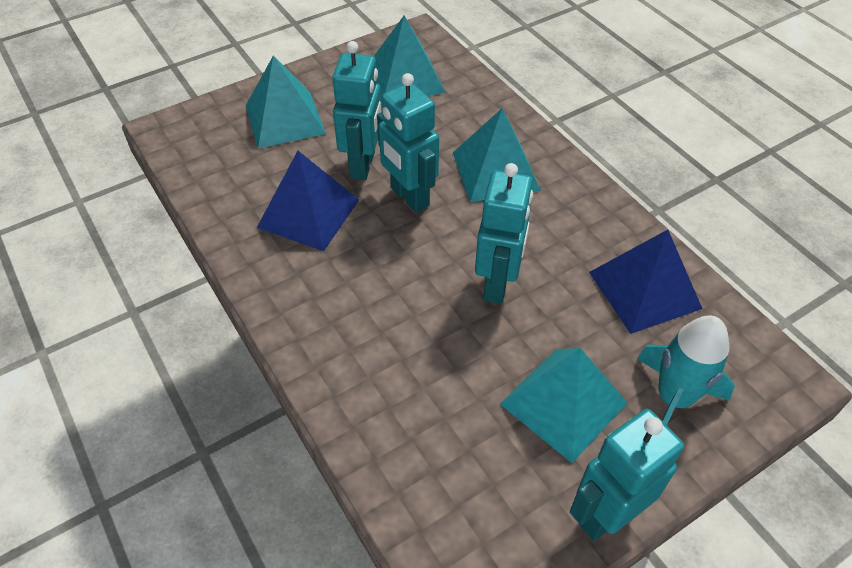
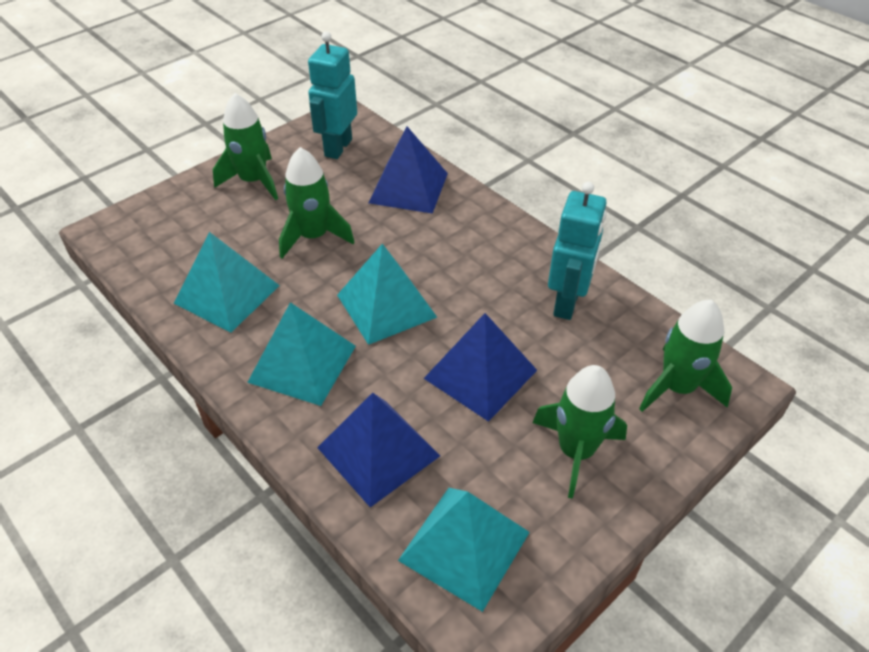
blue pyramid: [257,151,359,251] [589,230,702,334] = 2 -> [317,393,440,507] [369,126,448,214] [423,313,537,422] = 3
green rocket: none = 0 -> [213,93,278,200] [279,147,355,258] [532,365,627,499] [639,299,732,412] = 4
turquoise robot: [332,41,382,180] [377,73,439,213] [475,163,533,304] [570,409,684,541] = 4 -> [308,31,357,159] [548,182,607,320] = 2
turquoise rocket: [637,316,735,425] = 1 -> none = 0

